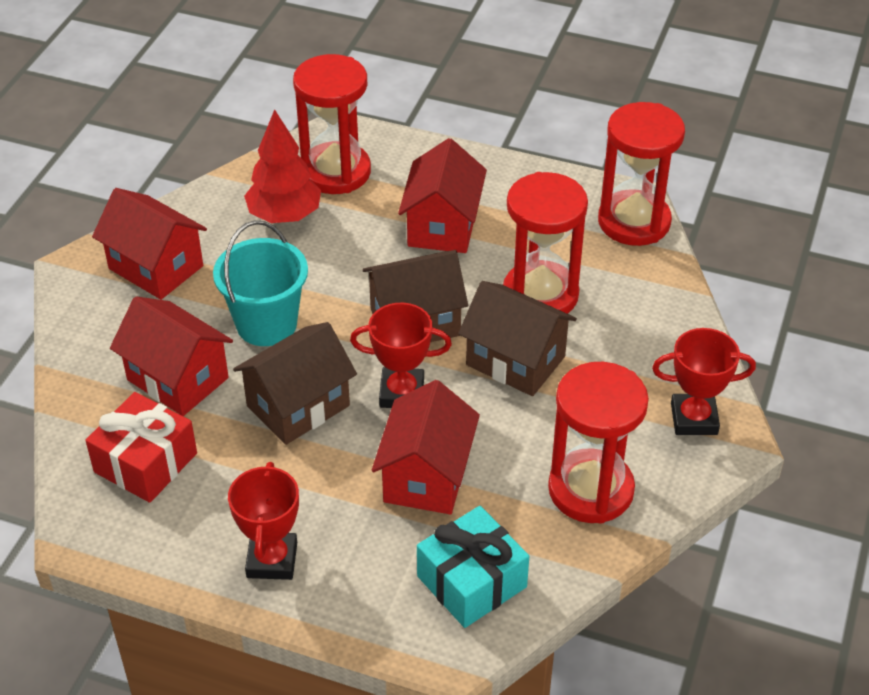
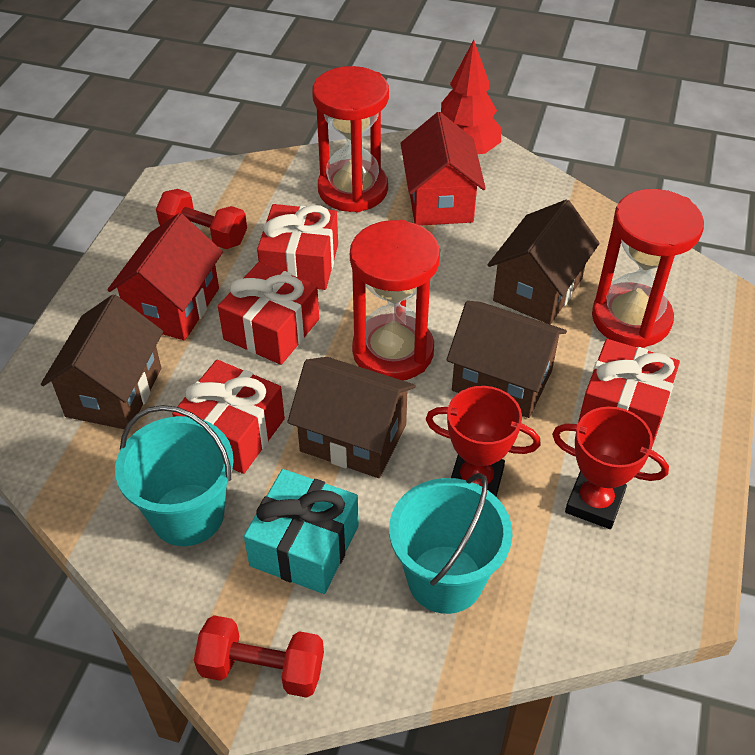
brown house: [233,322,357,445] [362,250,468,342] [458,281,577,396] = 3 -> [41,294,163,429] [287,357,416,478] [447,301,567,418] [488,199,600,325] = 4
red dumbbell: none = 0 -> [156,189,247,249] [194,615,324,698] = 2
red gift: [85,392,197,503] = 1 -> [172,360,285,474] [218,262,319,365] [257,204,338,290] [578,339,680,444] = 4
red hourglass: [293,54,371,194] [503,172,588,314] [548,362,649,524] [598,102,685,246] = 4 -> [312,66,389,212] [350,220,440,381] [592,189,704,348] = 3
red house: [92,188,207,300] [110,296,233,416] [372,380,480,514] [398,138,487,253] = 4 -> [107,213,223,340] [401,112,486,226] = 2
red trophy: [228,462,299,580] [350,303,452,408] [652,328,756,435] = 3 -> [425,386,541,497] [552,407,669,529] = 2
turquoise bucket: [213,220,308,346] = 1 -> [115,405,234,546] [389,473,512,614] = 2

